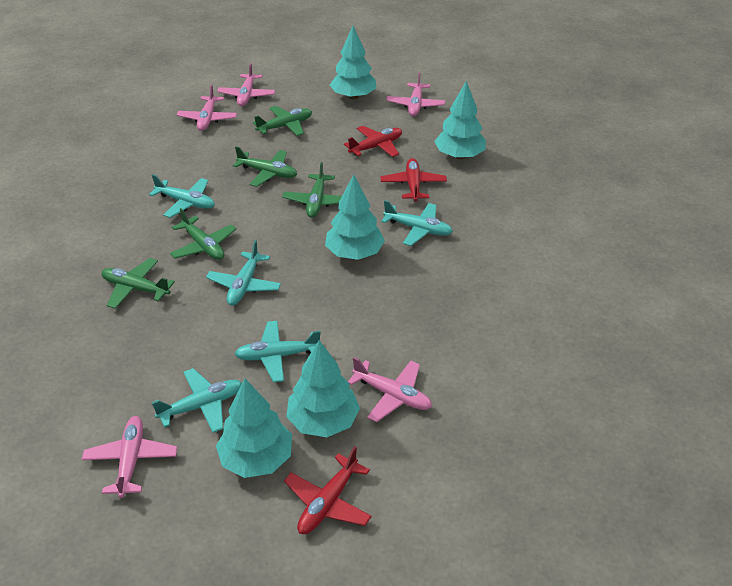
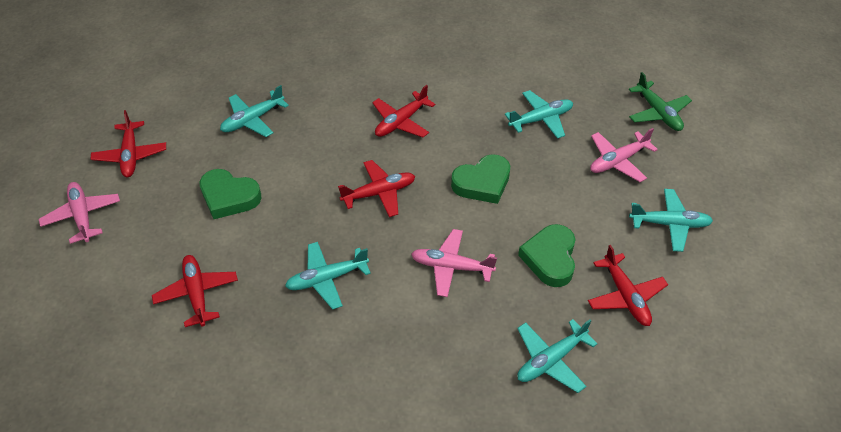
green heart: none = 0 -> [199,169,262,219] [451,154,510,204] [518,224,576,287] = 3
green plane: [101,258,175,309] [170,208,236,260] [233,147,297,187] [253,106,312,136] [282,162,342,218] = 5 -> [629,72,692,131] = 1
pink plane: [82,416,177,498] [177,85,237,131] [217,63,275,106] [348,357,432,422] [386,72,445,116] = 5 -> [39,182,120,244] [411,229,497,297] [590,128,658,182] = 3
red plane: [284,446,372,534] [344,126,402,157] [381,158,447,201] = 3 -> [91,110,166,177] [152,255,238,327] [338,160,415,217] [372,85,435,138] [588,245,668,326] = 5
turquoise tree: [216,378,292,478] [286,340,360,437] [325,174,385,260] [330,26,376,100] [434,81,486,159] = 5 -> none = 0

